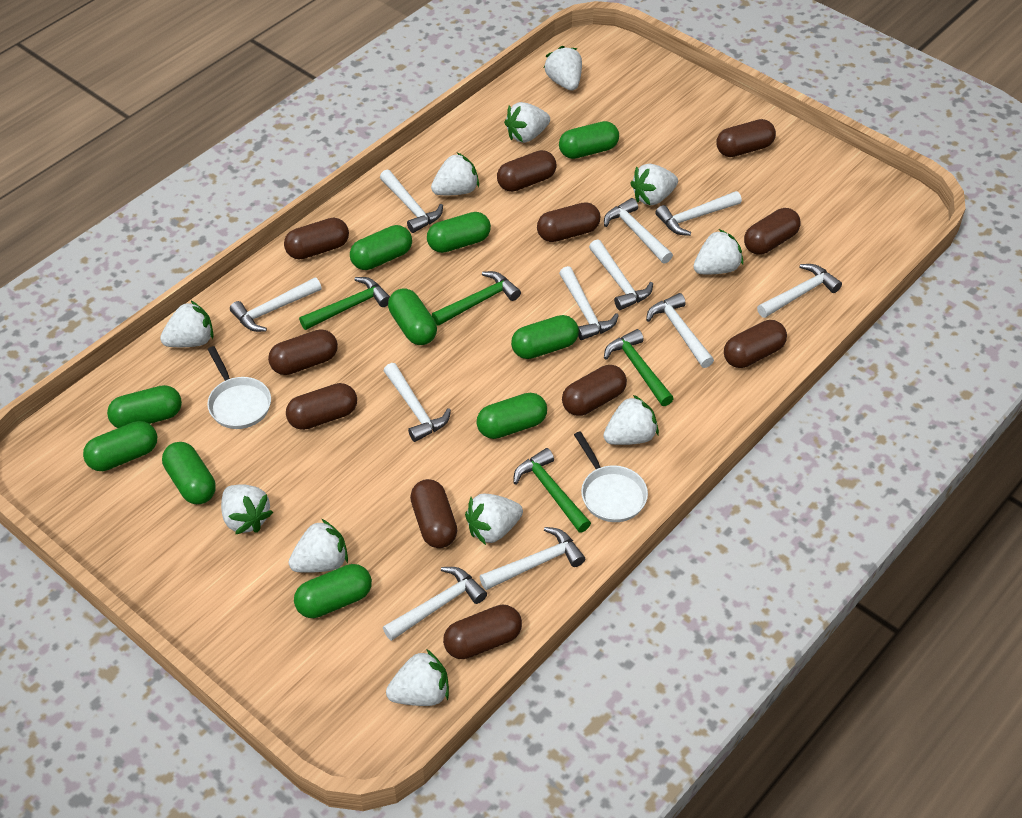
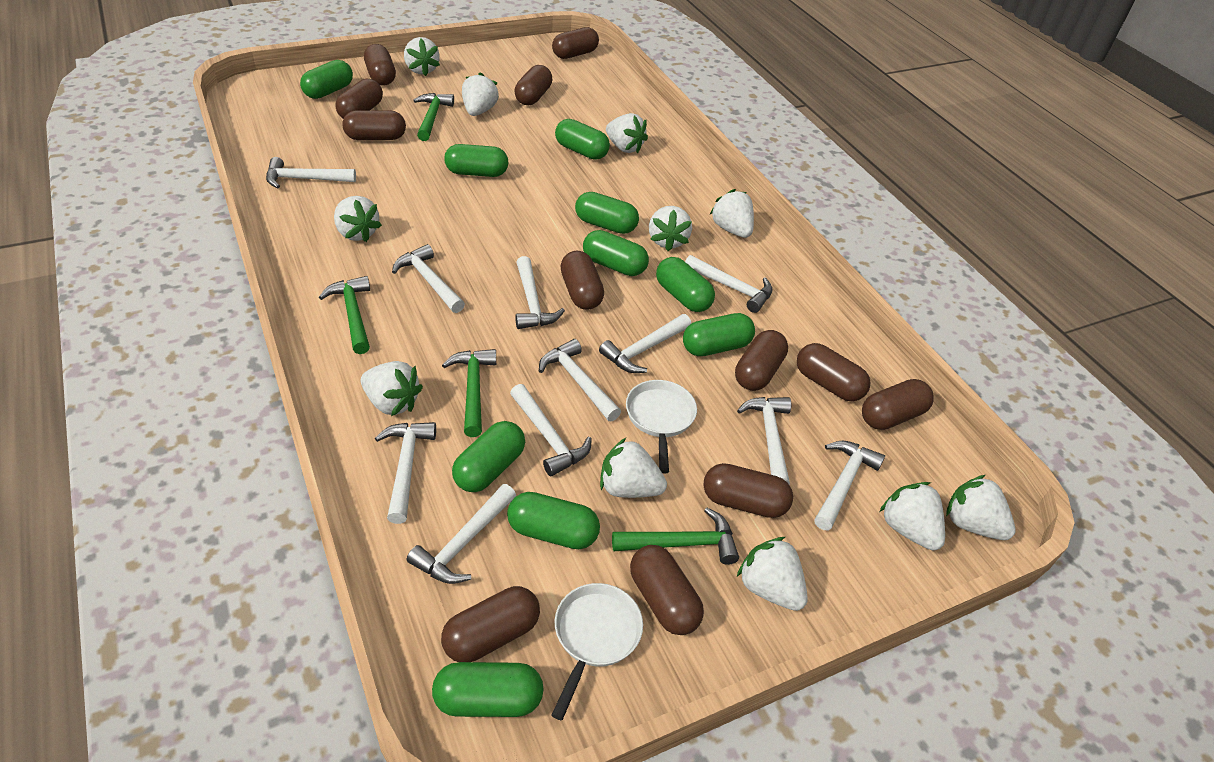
brown capsule: [268,329,338,375] [284,218,349,260] [286,383,357,430] [410,479,457,548] [443,605,522,659] [497,150,557,192] [537,202,600,242] [562,365,627,416] [716,119,776,157] [724,320,787,368] [744,208,800,255] = 11 -> [335,78,383,119] [342,110,406,140] [364,44,396,86] [441,586,540,662] [514,65,552,105] [552,27,599,59] [560,251,604,310] [630,545,704,635] [703,463,793,518] [735,330,788,391] [797,343,871,401] [862,379,934,430] = 12

